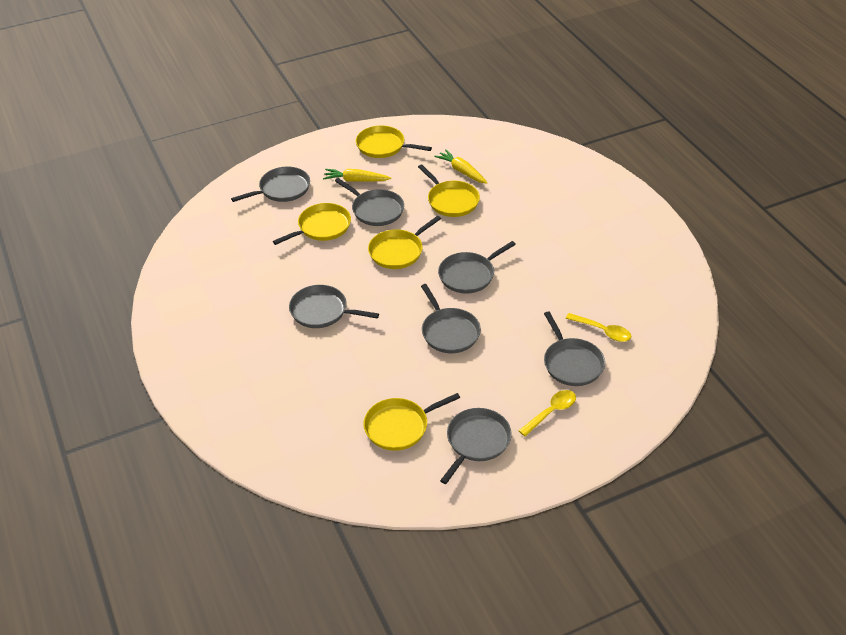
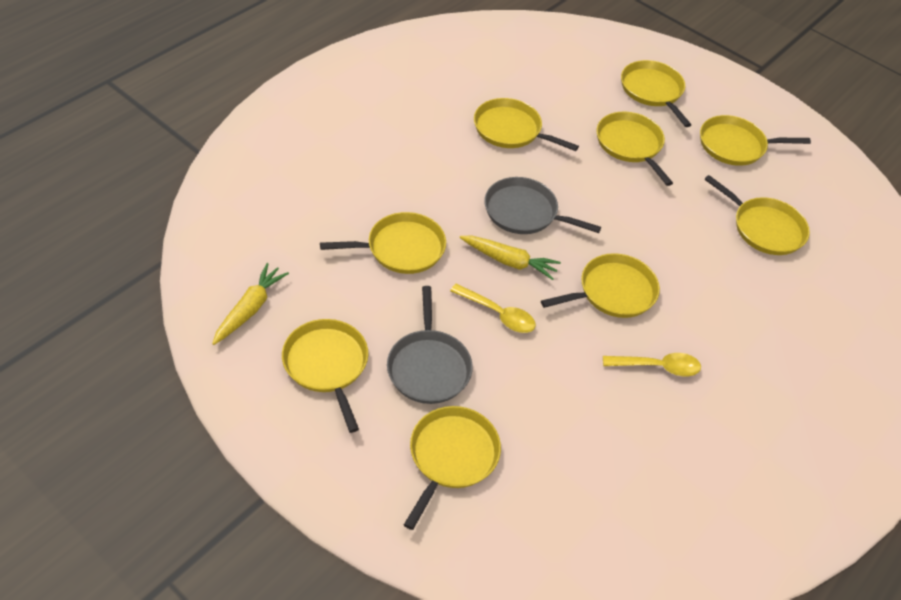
grey pan: [231,167,310,202] [289,285,379,328] [335,178,404,226] [421,284,481,353] [438,241,516,294] [440,408,512,484] [544,311,605,386] = 7 -> [387,286,473,404] [484,177,601,234] = 2
yellow pan: [273,203,351,245] [356,125,432,158] [364,393,460,451] [368,216,441,269] [418,164,480,217] = 5 -> [282,319,368,433] [320,212,446,274] [404,406,501,530] [474,98,579,151] [541,253,660,318] [596,112,673,186] [621,60,691,127] [700,115,811,166] [704,175,810,255] = 9

